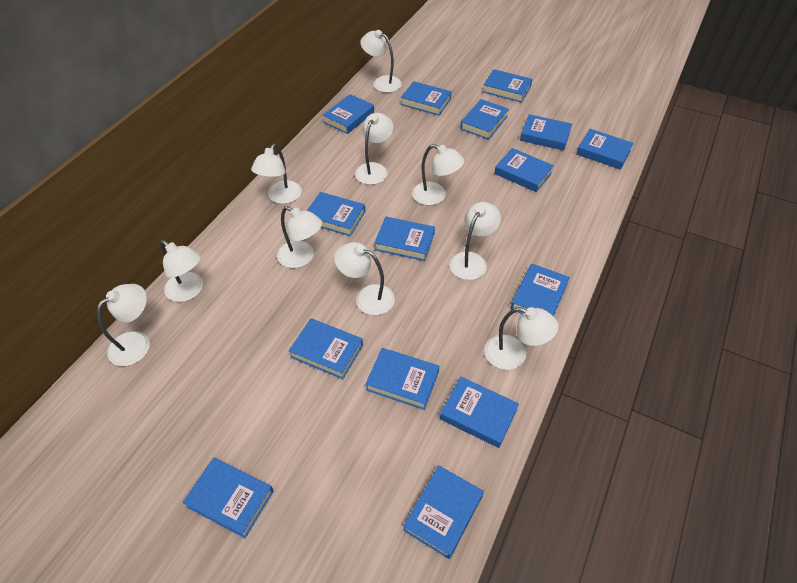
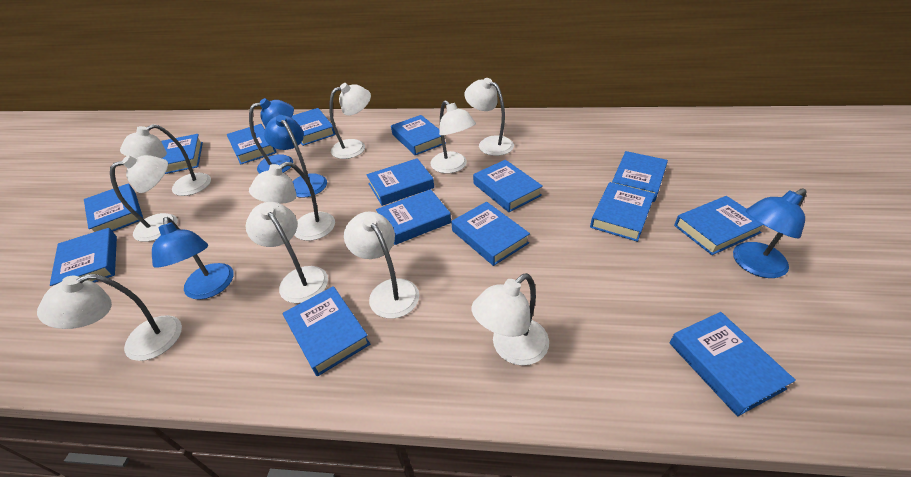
blue lamp: none = 0 -> [152,217,234,300] [249,98,294,174] [264,115,327,198] [733,188,807,278] = 4

